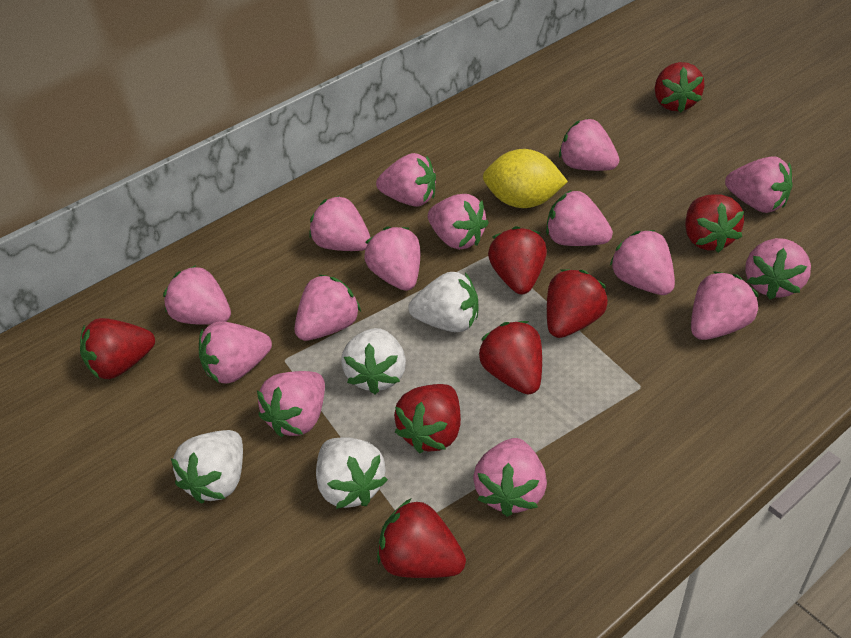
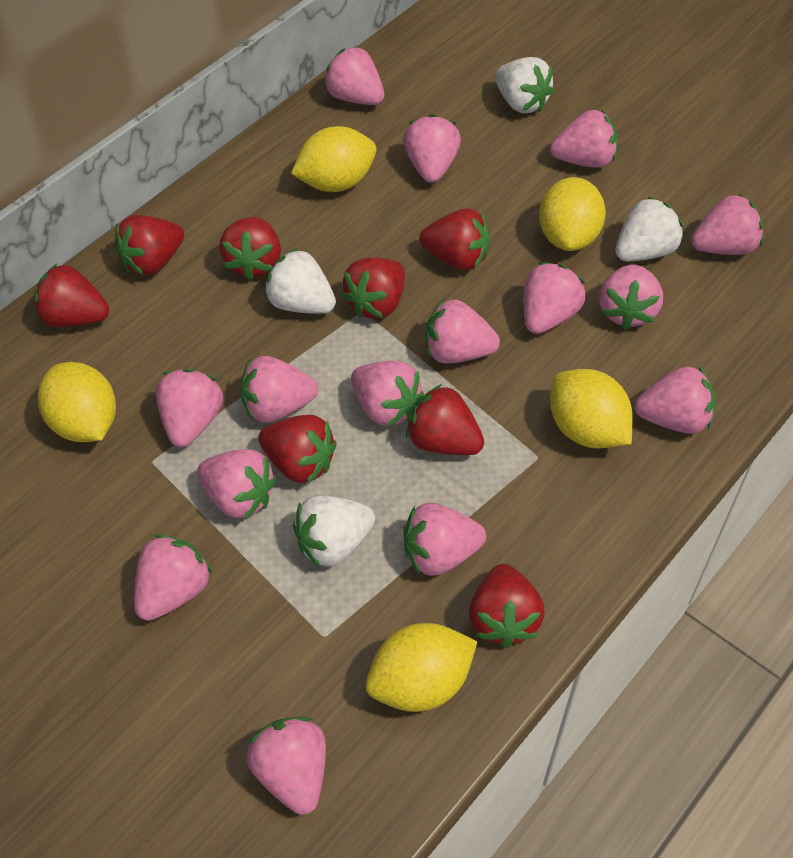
yellow lemon: [483,149,568,208] = 1 -> [38,362,116,442] [291,126,376,192] [366,623,477,712] [539,177,606,251] [550,369,633,448] = 5

